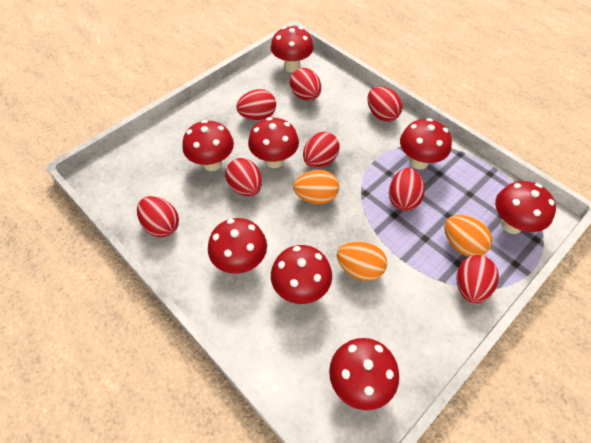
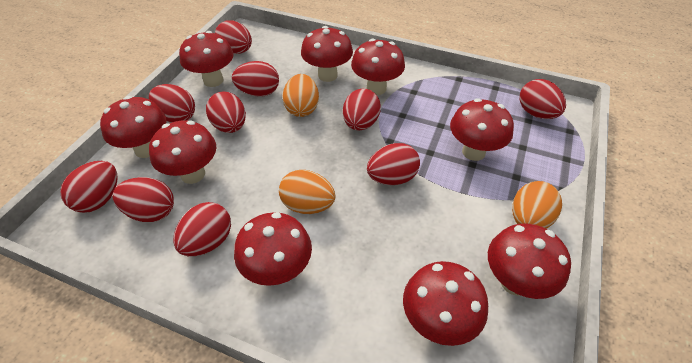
red egg: [137,196,179,237] [225,158,262,196] [236,89,276,120] [290,68,321,101] [303,132,340,168] [368,86,403,122] [389,168,425,211] [457,255,499,303] = 8 -> [60,161,118,213] [113,177,174,222] [149,84,195,123] [173,202,231,256] [206,92,246,133] [215,20,252,54] [232,61,279,97] [343,89,381,131] [367,143,420,185] [520,79,566,119] = 10
red mushroom: [182,120,234,171] [208,218,267,274] [248,117,299,168] [271,26,314,73] [271,245,332,304] [329,338,399,410] [400,118,452,170] [495,181,556,234] = 8 -> [100,96,167,158] [149,121,216,184] [179,31,234,87] [234,212,312,286] [301,26,353,82] [351,39,405,95] [403,261,488,346] [450,98,514,161] [488,223,571,299] = 9

